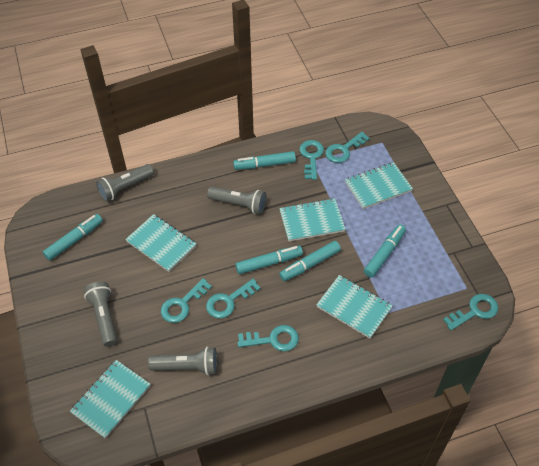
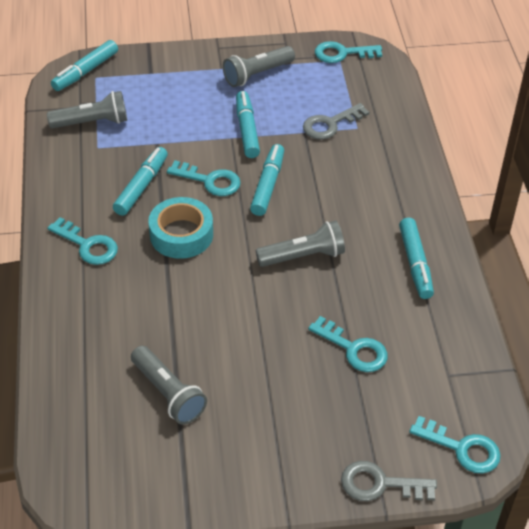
grey key: none = 0 -> [303,103,369,140] [341,461,437,501] = 2
turquoise key: [161,278,212,323] [206,279,261,318] [237,325,299,351] [300,140,324,180] [325,132,370,163] [443,294,498,330] = 6 -> [48,217,118,265] [167,160,241,196] [308,316,388,372] [315,41,382,63] [409,416,501,474] = 5
turquoise notebook: [70,360,151,439] [125,214,197,272] [279,198,346,241] [316,275,393,338] [345,162,413,209] = 5 -> none = 0
turquoise tape: none = 0 -> [148,197,213,259] = 1

